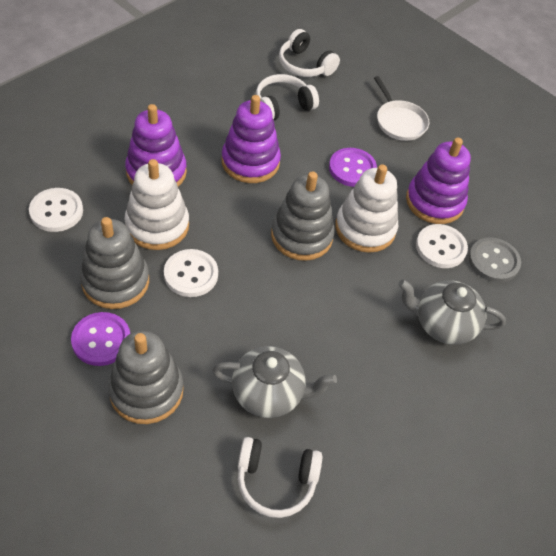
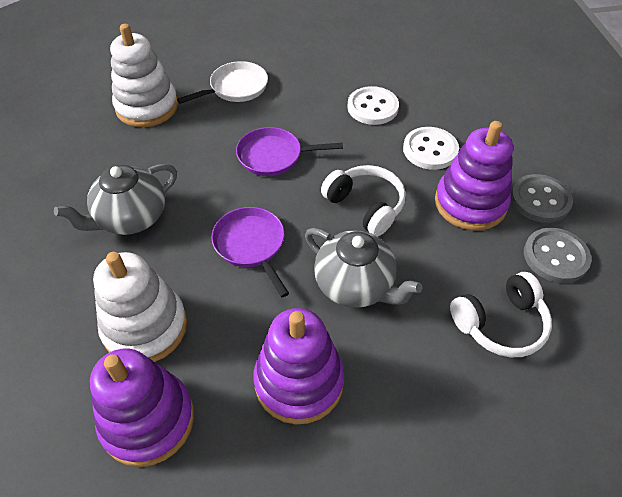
grey button: [469,237,521,283] = 1 -> [511,174,573,223] [524,228,591,283] = 2
grey stacking toy: [80,217,149,309] [108,331,183,424] [271,171,335,261] = 3 -> none = 0
purple button: [71,312,130,366] [329,148,377,187] = 2 -> none = 0
purple pan: none = 0 -> [211,207,289,297] [236,127,343,176] = 2
white button: [29,188,83,232] [164,249,218,297] [416,224,468,268] = 3 -> [347,86,399,125] [403,127,459,170] = 2
white headphones: [238,437,322,518] [256,74,319,120] [279,29,340,77] = 3 -> [321,165,406,237] [450,272,552,357] = 2

